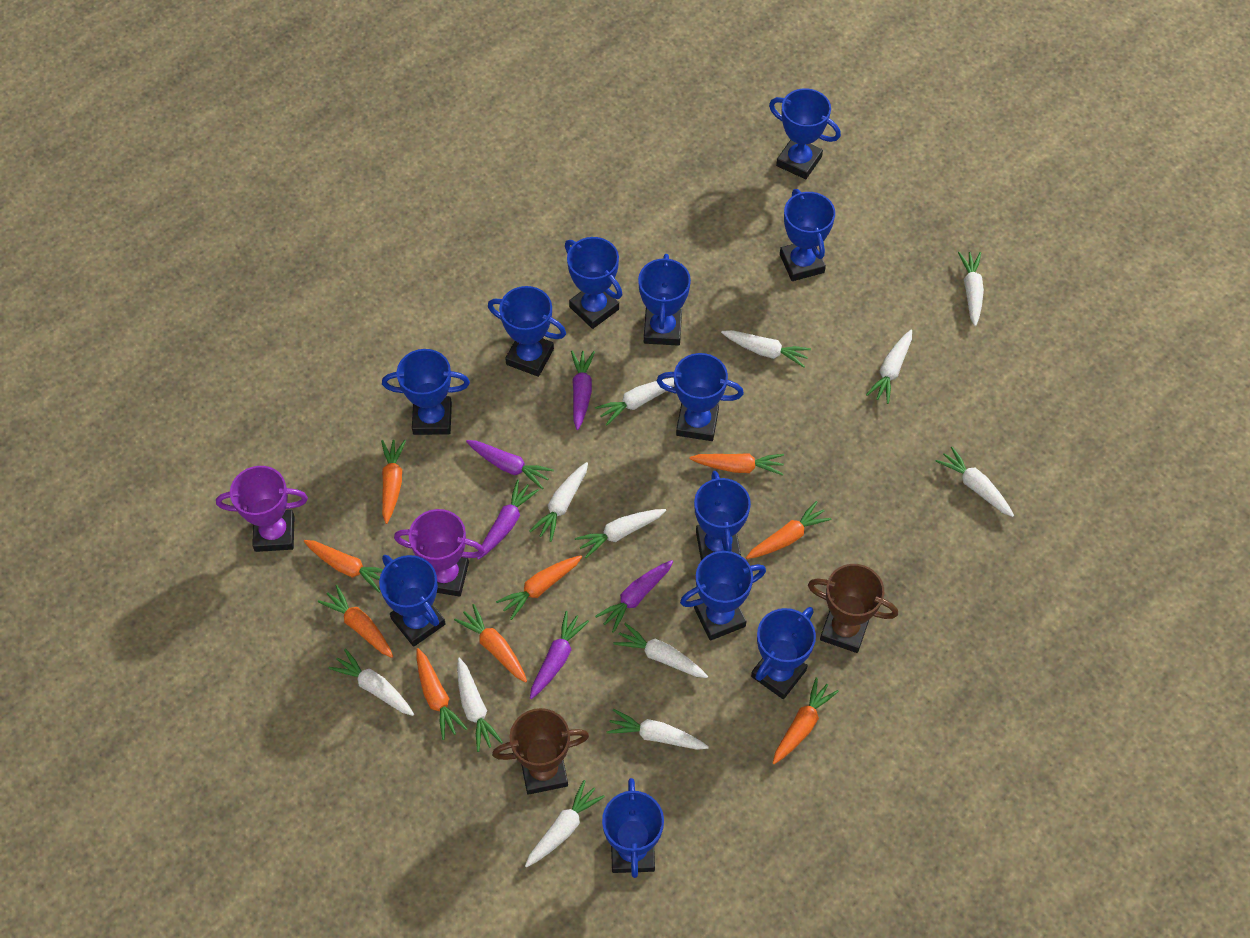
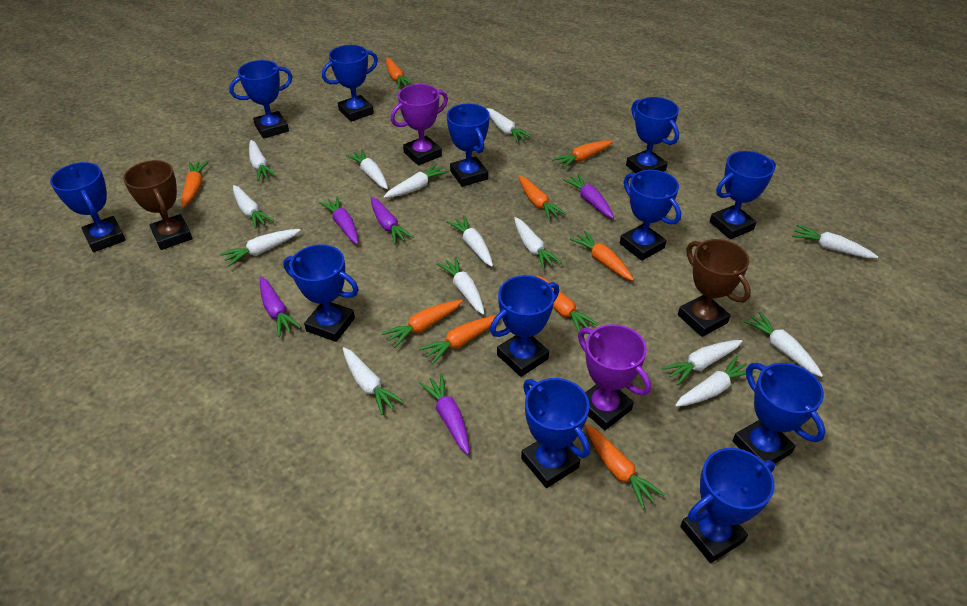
white carrot: [329,649,414,716] [457,658,503,752] [525,780,605,868] [530,462,588,542] [574,509,666,558] [595,378,675,425] [606,709,709,750] [613,623,708,678] [721,330,811,368] [866,330,912,404] [936,447,1014,517] [958,252,984,326] = 12 -> [220,229,301,266] [233,185,274,229] [249,140,277,181] [343,347,404,415] [346,149,388,189] [383,163,449,198] [437,257,485,315] [447,215,493,267] [487,108,532,143] [514,217,562,270] [662,340,742,385] [675,356,756,407] [744,312,823,377] [792,224,878,258] = 14

